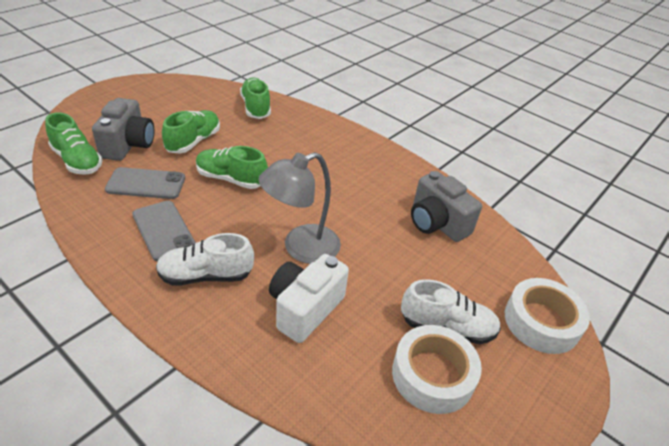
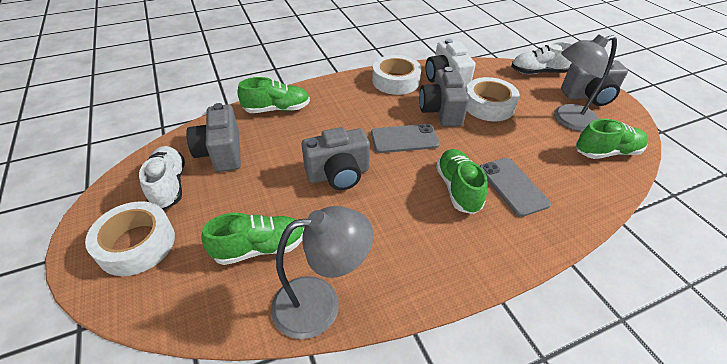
grey camera: [92,98,154,161] [411,171,482,242] = 2 -> [186,103,241,172] [301,127,370,190] [419,67,469,127] [561,57,628,106] = 4
grey lamp: [258,152,341,264] = 1 -> [271,206,373,339] [554,35,617,132] = 2
white tape: [392,325,482,414] [505,278,590,354] = 2 -> [85,201,175,276] [372,55,421,95] [466,77,520,121] = 3

